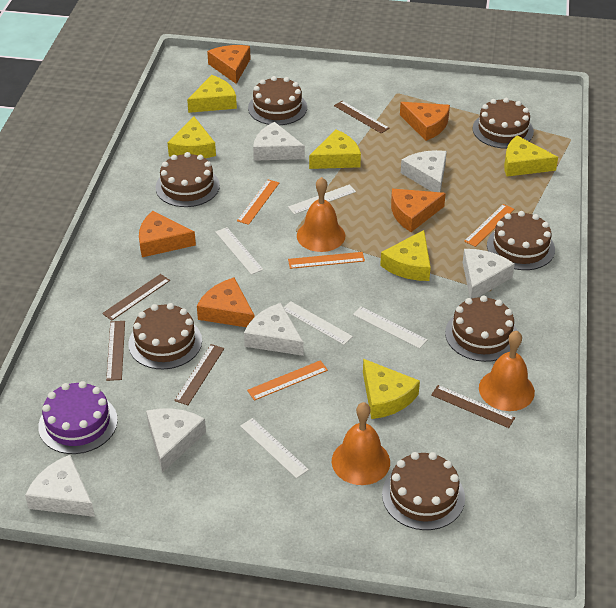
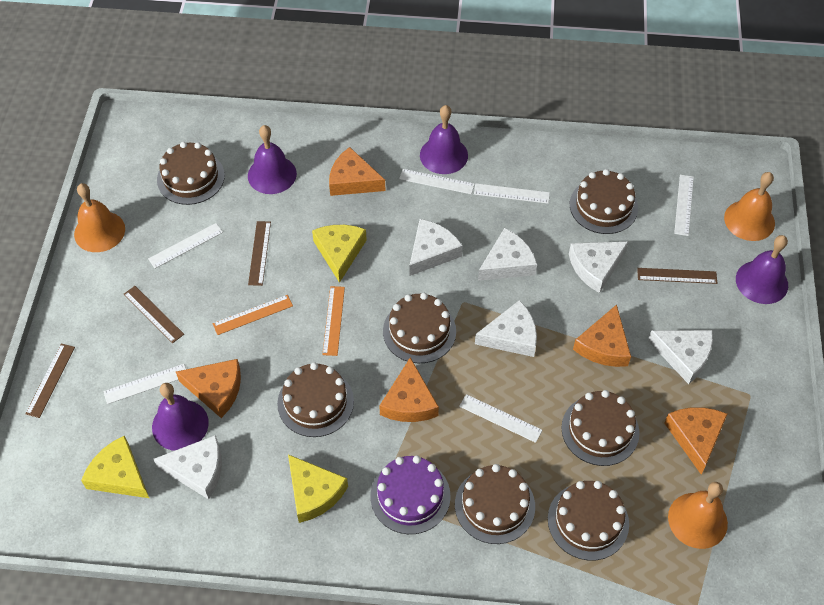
brown ruler: [102,274,170,321] [106,321,125,381] [174,344,224,405] [334,101,390,134] [431,385,515,428] = 5 -> [26,344,75,418] [124,286,184,343] [248,221,271,286] [637,268,717,284] = 4
orange ruler: [237,179,279,225] [247,360,328,401] [288,252,365,269] [464,204,514,247] = 4 -> [213,295,293,335] [322,286,345,356] = 2
purple bell: none = 0 -> [152,383,209,451] [248,125,297,194] [420,105,468,174] [736,235,788,304] = 4
white ruler: [215,227,263,275] [240,418,309,479] [284,301,353,345] [288,185,356,215] [353,306,427,349] = 5 -> [103,364,186,404] [148,223,223,268] [399,169,475,194] [459,394,542,443] [474,183,550,204] [674,175,694,236] = 6
yellow cheese: [168,117,216,158] [187,75,237,113] [309,130,361,169] [363,359,420,419] [380,230,431,281] [504,136,558,177] = 6 -> [81,435,149,498] [288,454,348,523] [312,225,367,283] = 3

